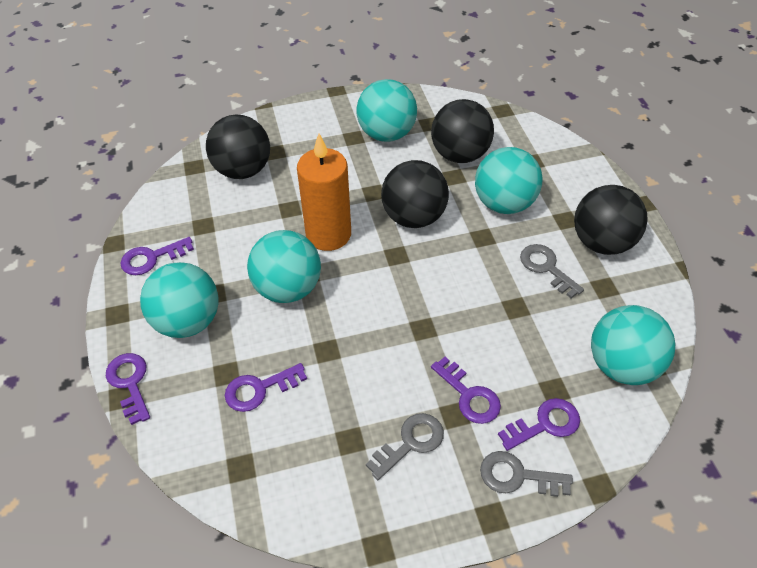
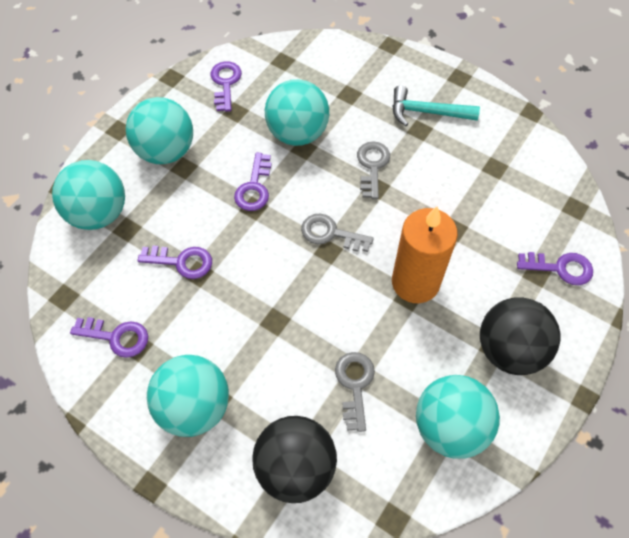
black ball: [206,114,270,179] [381,160,449,228] [431,99,494,163] [574,185,648,255] = 4 -> [252,416,337,503] [480,297,560,375] = 2
turquoise hammer: none = 0 -> [392,85,480,126] = 1

